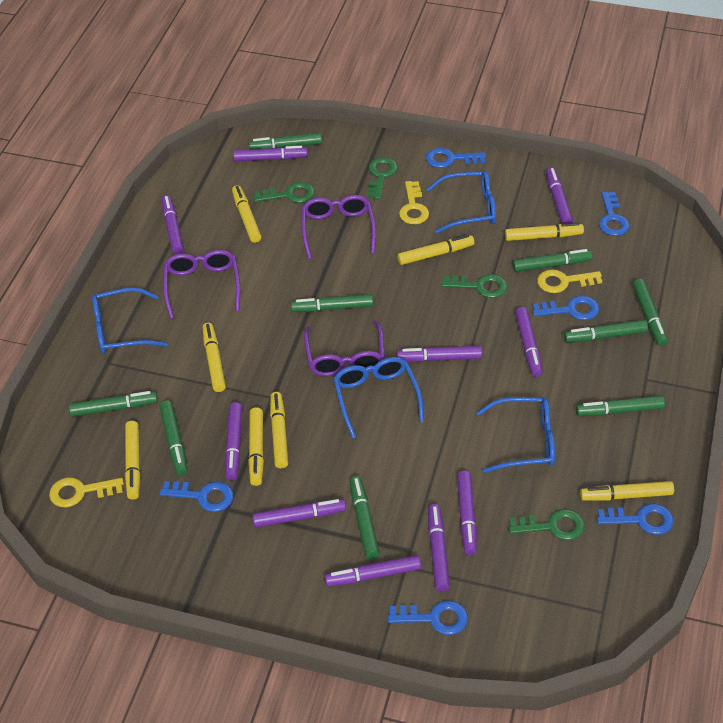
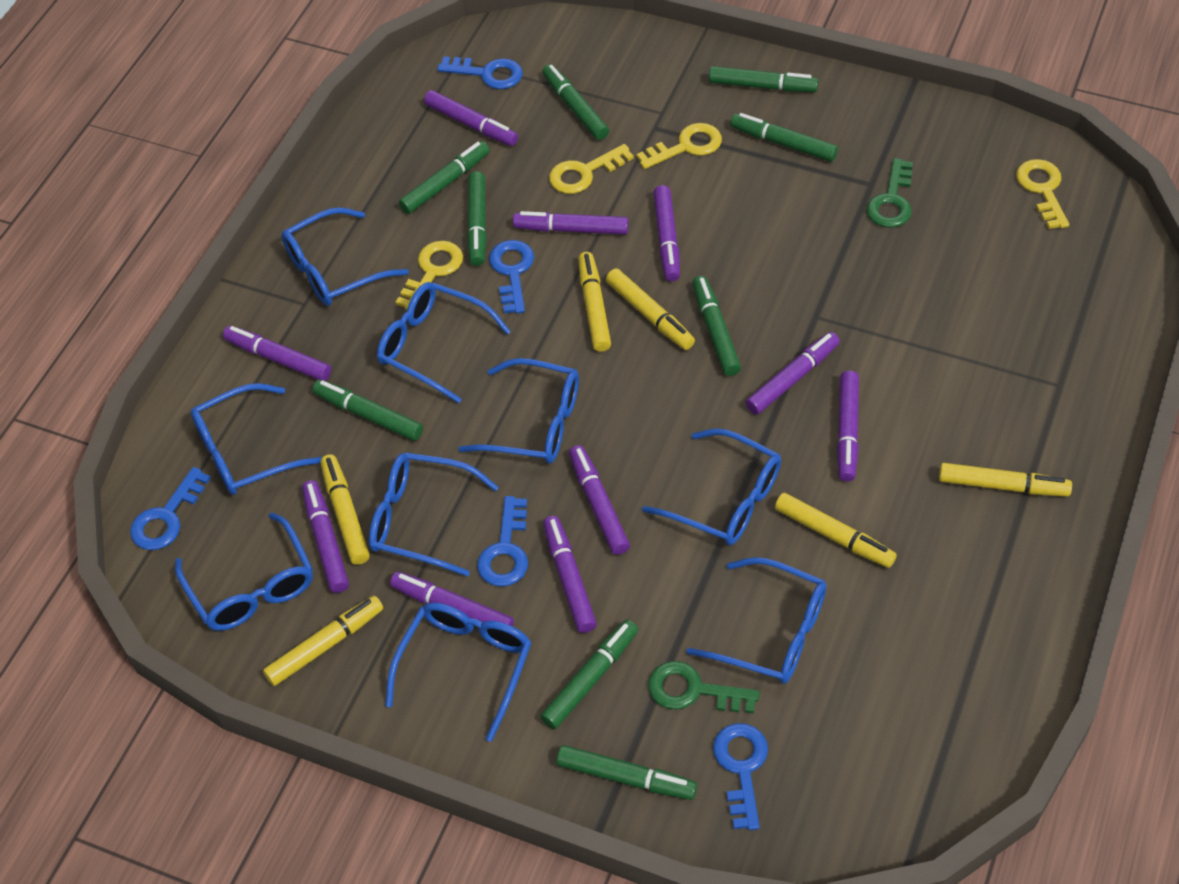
blue glasses: [92,287,168,354] [333,357,424,438] [427,171,496,233] [476,397,555,473] = 4 -> [175,513,313,631] [191,383,322,495] [281,207,409,306] [369,452,499,577] [377,282,511,403] [385,602,531,742] [459,358,579,464] [642,428,781,545] [686,557,827,684] = 9
blue key: [160,481,233,512] [388,601,468,635] [426,148,486,168] [533,296,599,320] [597,504,673,535] [599,192,630,236] = 6 -> [130,467,211,550] [437,56,523,89] [477,496,528,587] [489,240,534,314] [713,723,768,830] = 5
green key: [254,182,315,203] [367,157,398,199] [442,274,507,298] [509,509,585,540] = 4 -> [648,661,760,713] [866,158,913,228] = 2
purple glasses: [163,250,240,319] [302,195,376,259] [304,321,385,376] = 3 -> none = 0
yellow key: [49,477,124,507] [399,181,429,225] [537,269,602,293] = 3 -> [396,241,463,310] [549,144,634,194] [636,123,722,169] [1016,159,1069,229] = 4
yellow marker: [125,421,141,500] [202,322,226,392] [232,185,262,243] [248,407,264,486] [270,392,288,468] [397,235,474,265] [505,223,584,241] [580,481,674,501] = 8 -> [263,596,383,686] [321,454,370,565] [578,252,611,352] [606,268,695,350] [775,493,897,568] [939,463,1072,496] = 6

